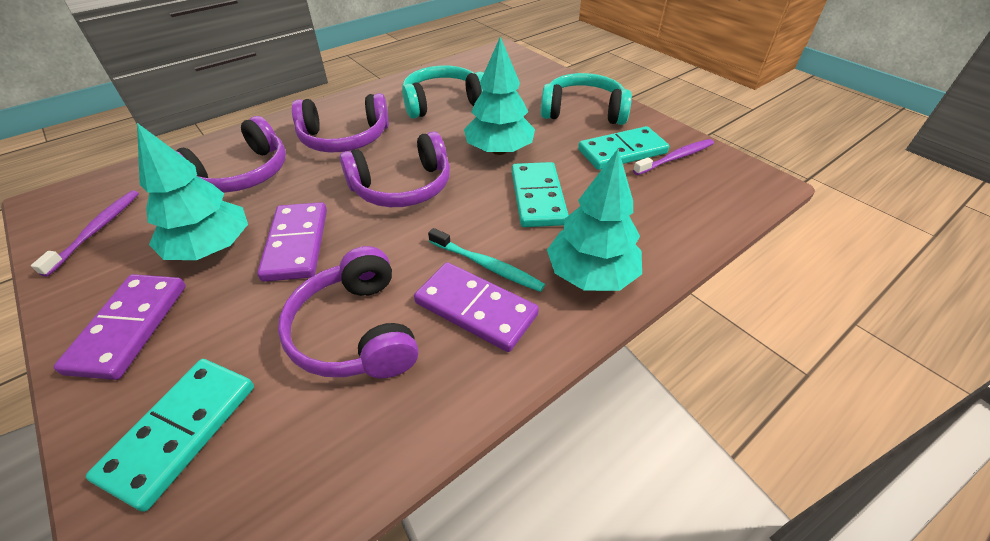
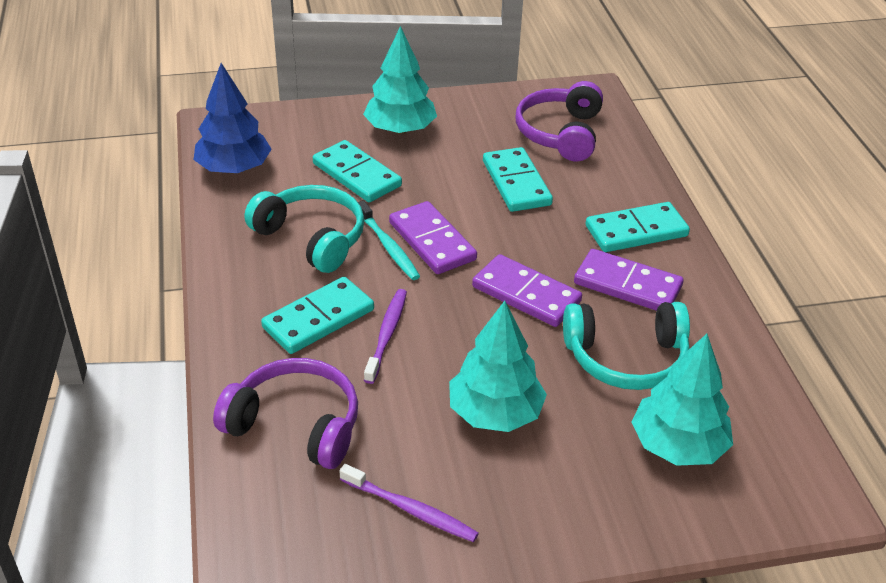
blue tree: none = 0 -> [194,63,272,174] = 1
purple headphones: [176,116,286,193] [278,246,419,378] [292,93,389,152] [340,131,450,207] = 4 -> [213,358,358,469] [516,81,603,161] = 2
turquoise domino: [86,359,254,512] [512,162,569,227] [578,126,669,170] = 3 -> [261,277,374,354] [313,140,402,202] [483,147,553,212] [586,202,690,252] = 4

